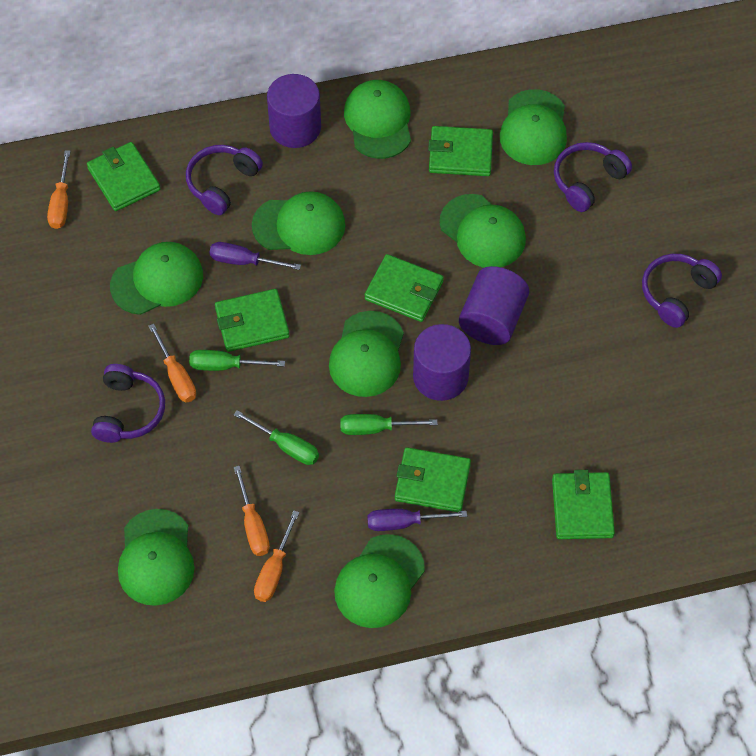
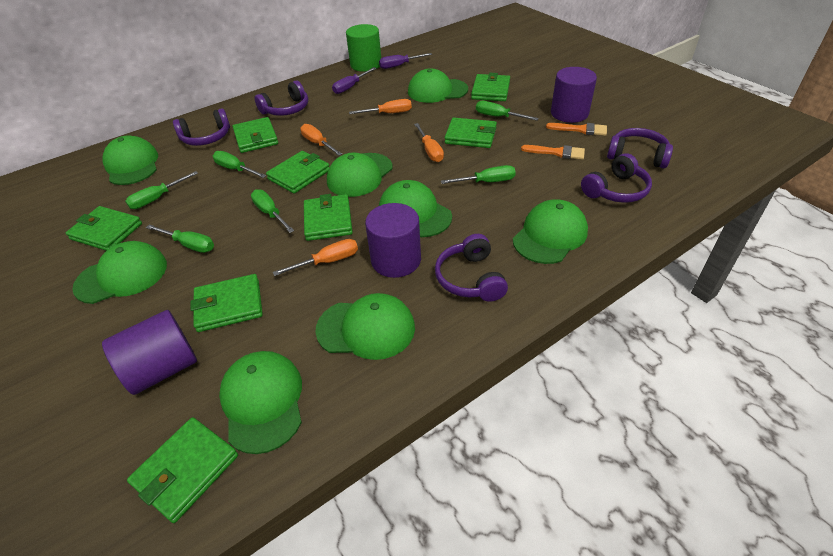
green cylinder: none = 0 -> [346,24,381,72] = 1
green screwdriver: [189,350,285,371] [234,410,319,465] [340,414,438,435] = 3 -> [125,171,198,209] [146,224,214,253] [213,151,266,178] [251,189,294,233] [441,165,516,184] [476,101,539,121] = 6
green wallet: [87,142,160,211] [215,289,290,352] [365,254,444,322] [395,447,471,512] [428,126,493,176] [552,470,615,539] = 6 -> [66,206,142,251] [127,417,238,523] [190,274,263,332] [233,117,278,153] [266,151,329,193] [304,194,353,241] [445,118,497,148] [471,73,510,101] = 8
orange brush: none = 0 -> [521,145,585,160] [546,123,607,136] = 2
purple headphones: [91,364,165,443] [186,145,263,215] [554,142,632,212] [642,254,722,328] = 4 -> [173,108,230,146] [255,81,308,116] [435,234,508,302] [581,153,652,203] [607,128,673,168] = 5

